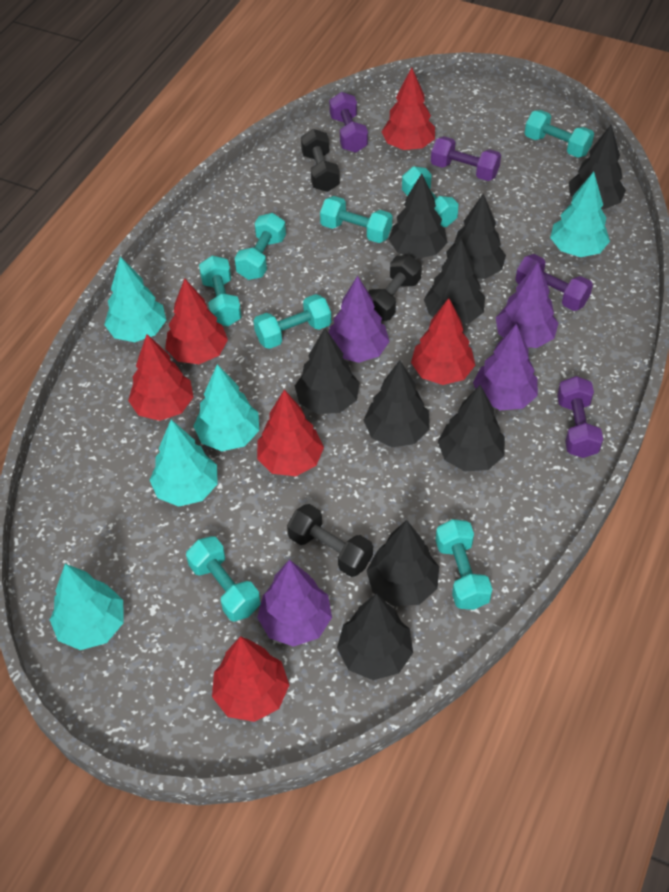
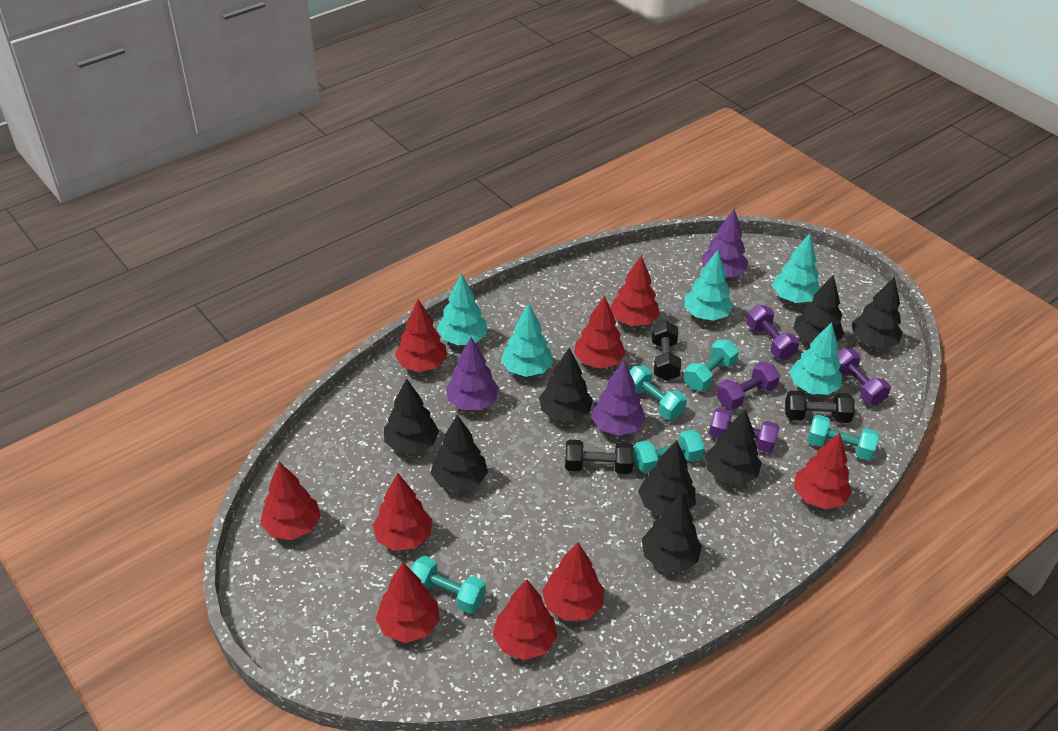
black tree: [295,328,359,414] [337,593,413,680] [363,360,430,447] [366,520,439,606] [388,173,447,259] [424,239,485,324] [438,385,505,472] [446,194,506,279] [569,125,626,209] = 9 -> [384,378,439,454] [430,415,488,492] [539,348,593,422] [638,440,696,516] [642,494,702,572] [705,409,762,485] [793,275,844,343] [852,276,903,348] = 8
purple tree: [257,560,332,647] [329,276,390,363] [473,323,538,410] [496,262,559,348] = 4 -> [446,337,499,410] [591,361,646,436] [701,208,748,277] = 3
red tree: [128,334,193,421] [165,279,228,364] [212,636,289,722] [257,390,324,476] [382,67,435,150] [411,298,475,385] = 6 -> [260,462,321,540] [372,473,432,551] [375,562,440,643] [395,299,447,372] [493,579,557,660] [542,542,604,621] [574,295,626,369] [610,255,660,326] [794,433,852,509] = 9
turquoise dumbbell: [186,536,260,622] [199,256,242,326] [234,213,286,280] [253,294,331,349] [320,196,392,243] [402,167,458,227] [435,519,492,610] [524,110,594,158] = 8 -> [411,556,486,614] [630,366,687,420] [633,430,705,473] [684,339,739,391] [807,415,879,461] = 5

